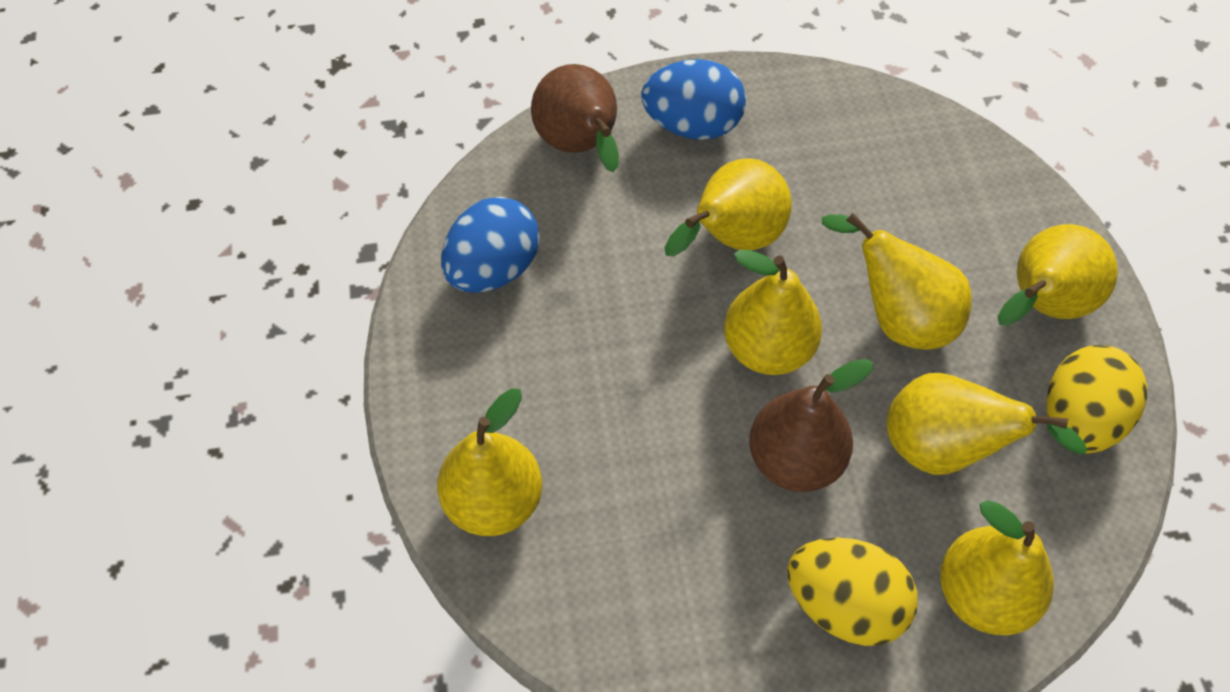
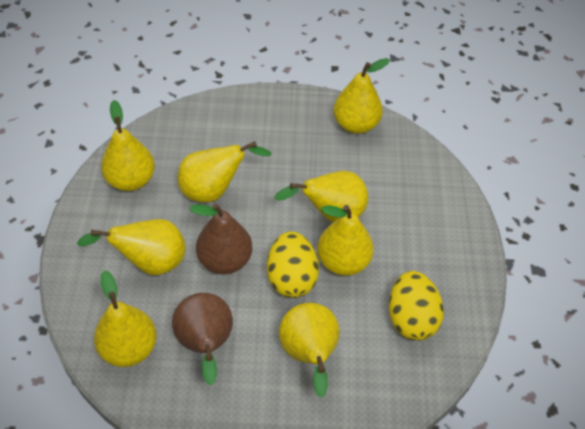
blue egg: [441,197,539,293] [641,59,746,140] = 2 -> none = 0
yellow pear: [437,388,542,536] [665,158,792,256] [724,250,822,375] [822,213,971,350] [887,373,1087,475] [940,500,1054,635] [998,224,1118,326] = 7 -> [77,219,186,275] [94,270,157,367] [101,100,155,191] [177,141,272,202] [275,171,368,222] [279,303,340,398] [317,205,374,276] [333,58,390,134] = 8

